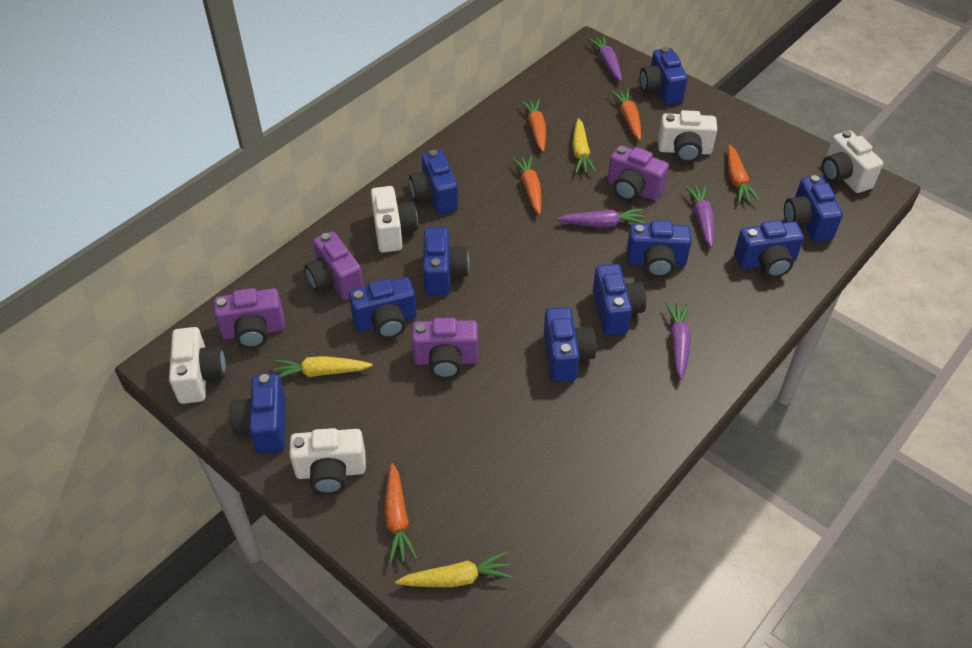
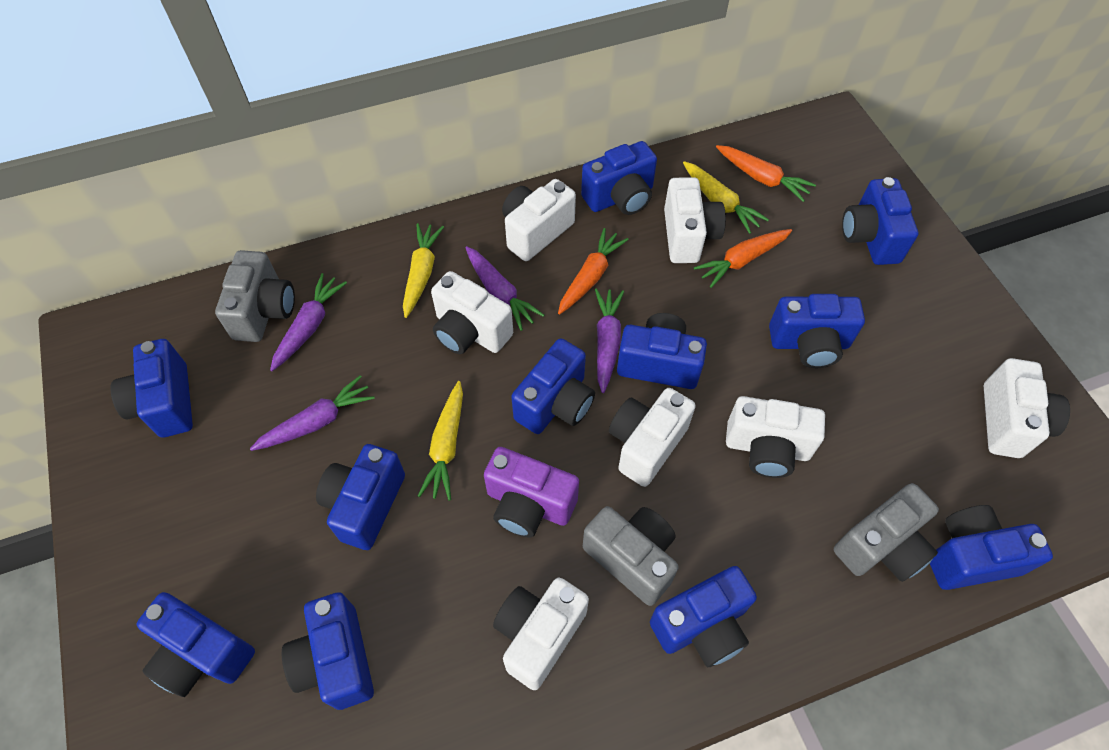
blue camera: [230,374,286,454] [349,277,417,339] [409,150,458,214] [423,227,469,296] [544,307,596,382] [593,264,646,336] [627,220,692,277] [640,47,688,105] [734,220,804,278] [784,175,843,242] = 10 -> [110,339,193,438] [137,592,255,697] [282,592,374,710] [316,444,405,550] [511,338,595,434] [581,141,657,215] [617,313,707,389] [650,566,757,667] [769,294,865,368] [842,177,918,265] [930,505,1053,590] = 11
grey camera: none = 0 -> [215,250,295,342] [583,506,679,606] [834,483,939,582] = 3
orange carrot: [384,463,418,564] [511,155,541,215] [521,99,546,152] [610,88,641,141] [728,144,760,203] = 5 -> [558,228,629,315] [694,229,792,288] [716,145,816,202] = 3
purple camera: [214,288,285,348] [305,231,364,300] [412,318,478,379] [608,145,669,201] = 4 -> [484,447,579,538] = 1
white camera: [169,327,226,404] [289,428,366,494] [371,186,418,253] [658,110,717,162] [822,130,883,193] = 5 -> [431,271,513,354] [493,578,589,690] [502,179,576,261] [609,388,696,487] [664,177,726,263] [726,396,825,478] [984,358,1070,458] = 7

